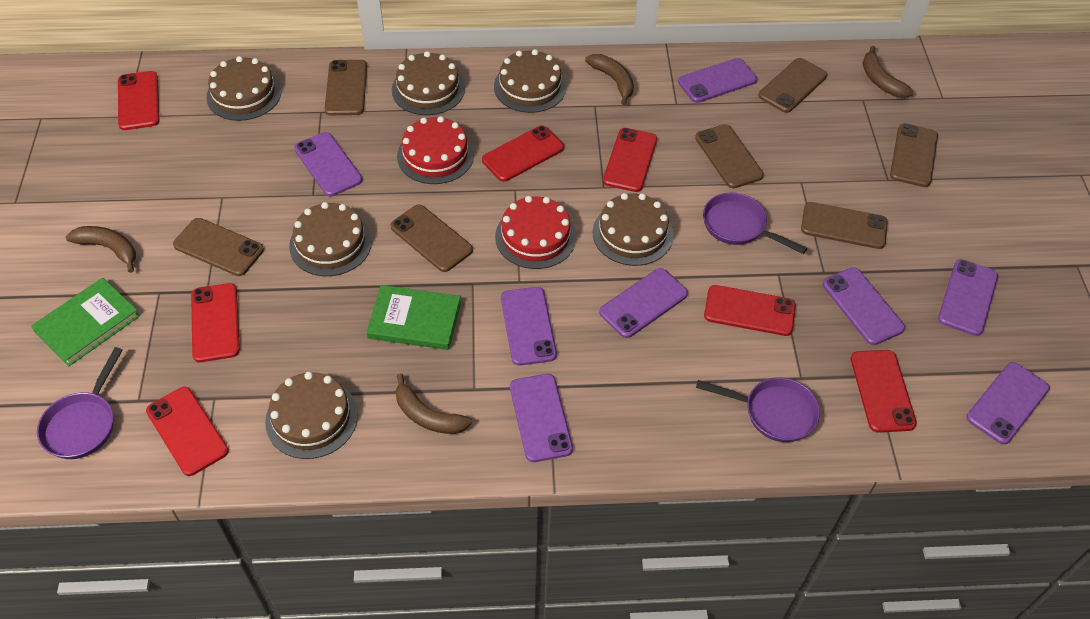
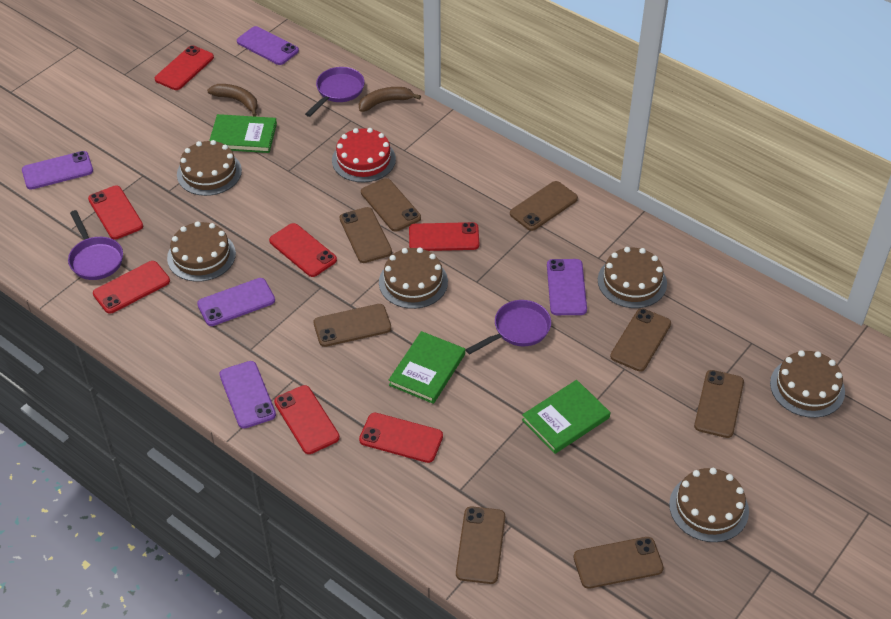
brown banana: [66,226,136,273] [396,373,472,434] [585,54,634,105] [863,46,914,98] = 4 -> [207,84,258,117] [359,87,421,112] = 2
brown phone: [173,218,264,276] [324,60,367,115] [390,205,473,272] [695,124,764,188] [759,58,827,113] [801,202,888,249] [890,123,938,187] = 7 -> [314,304,391,347] [340,207,392,263] [361,178,421,232] [456,506,505,584] [510,181,578,231] [574,537,664,589] [610,308,671,372] [694,370,744,438] = 8
green book: [31,278,140,366] [366,285,461,350] = 2 -> [209,114,277,153] [389,331,465,404] [522,380,610,454] = 3
purple phone: [294,132,362,196] [501,287,557,366] [510,374,573,462] [599,268,688,338] [678,58,757,103] [822,267,905,345] [938,259,998,336] [966,362,1050,444] = 8 -> [22,151,93,189] [197,278,275,326] [219,361,276,429] [237,26,299,65] [547,259,587,315] = 5
red cake: [397,116,474,184] [495,196,576,269] = 2 -> [332,128,396,182] = 1

